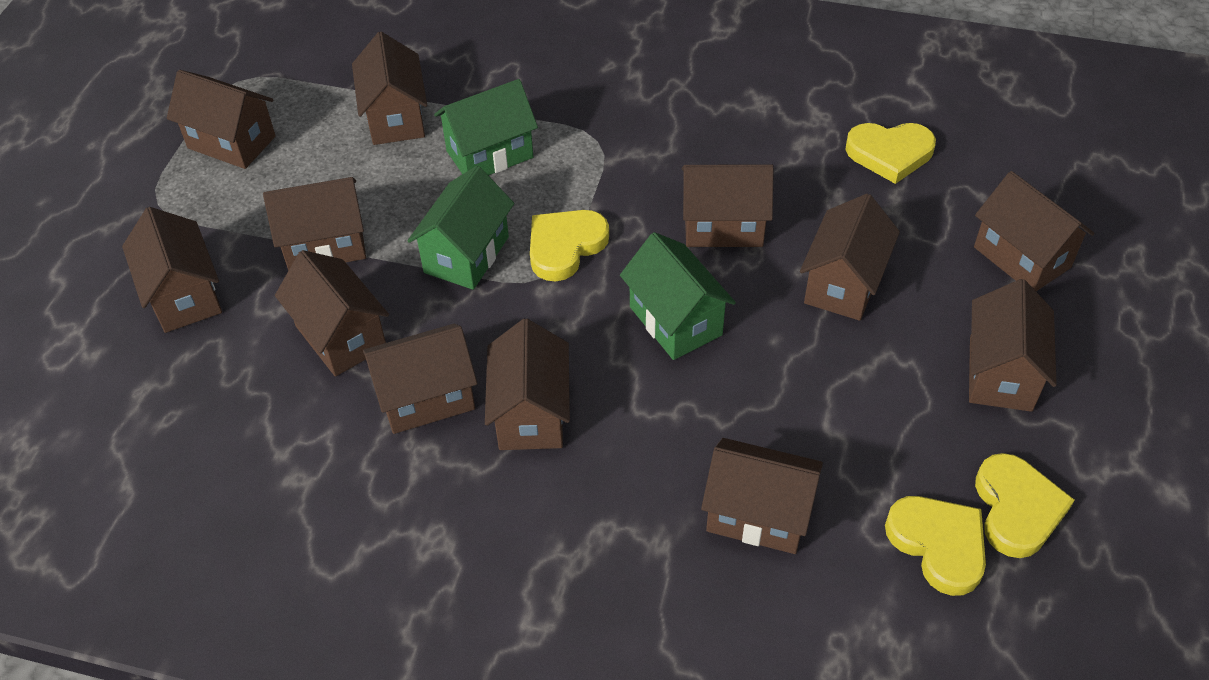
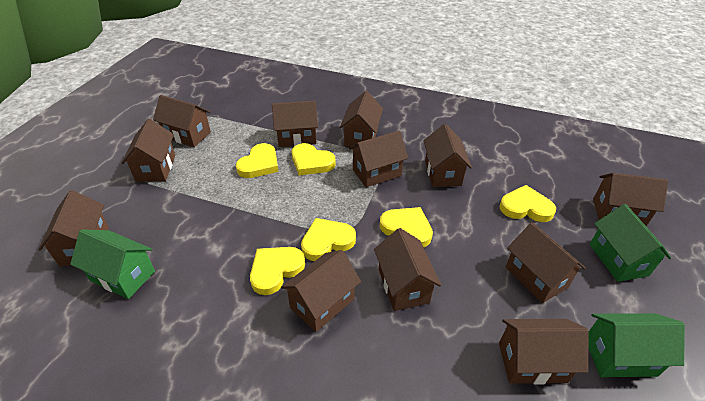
yellow heart: [530,210,609,281] [845,123,936,184] [885,496,986,596] [975,453,1074,558] = 4 -> [236,143,279,178] [250,247,305,295] [292,143,336,175] [301,218,356,261] [380,207,433,247] [500,185,556,222] = 6

